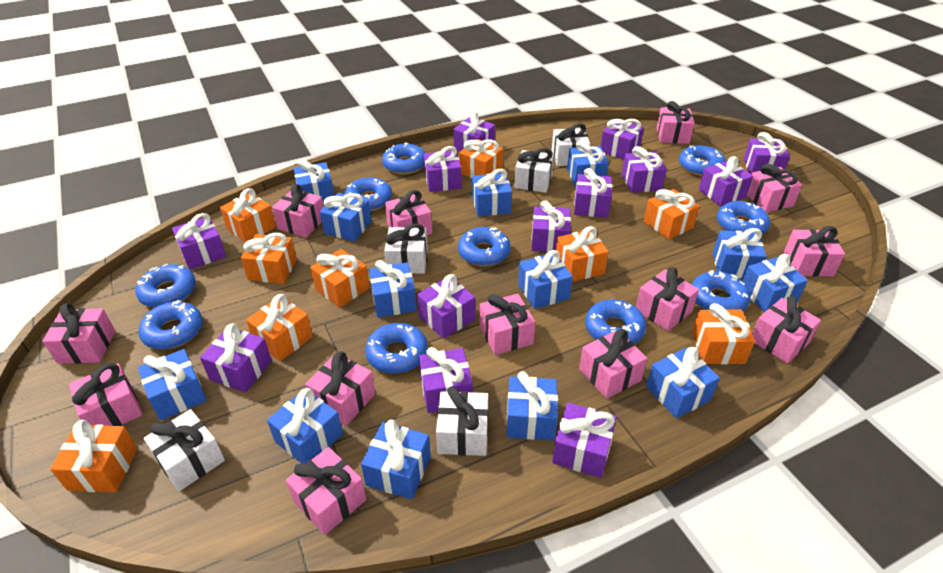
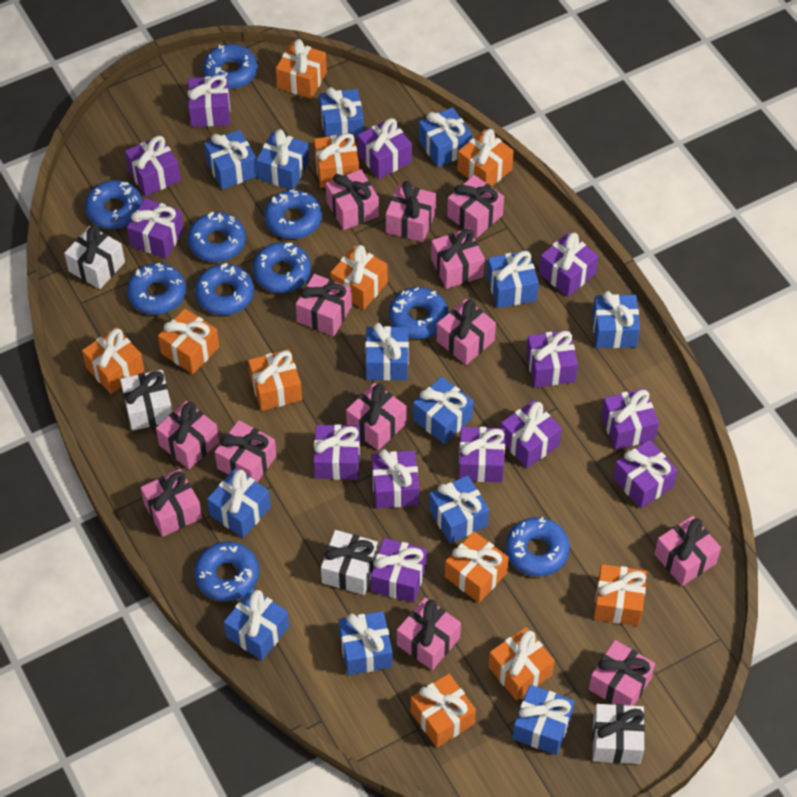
orange gift: [50,420,138,492] [220,188,276,242] [241,233,297,284] [246,294,313,361] [310,249,370,308] [459,139,503,178] [556,226,609,282] [644,189,699,240] [692,303,755,365] = 9 -> [82,327,145,394] [158,309,219,374] [248,349,302,411] [276,39,327,99] [314,133,359,188] [330,245,388,310] [411,674,476,748] [445,531,509,603] [457,129,514,186] [488,627,555,700] [594,564,647,626] = 11
white gift: [144,409,225,491] [384,224,428,274] [436,386,488,456] [514,148,554,193] [552,123,590,166] = 5 -> [64,225,125,289] [120,370,172,431] [321,530,378,595] [592,704,645,764] = 4

